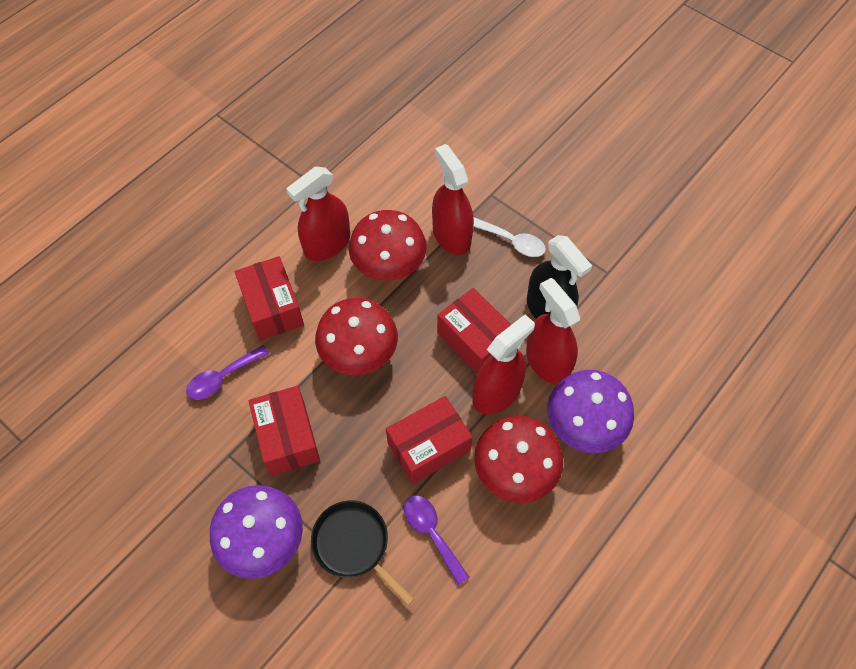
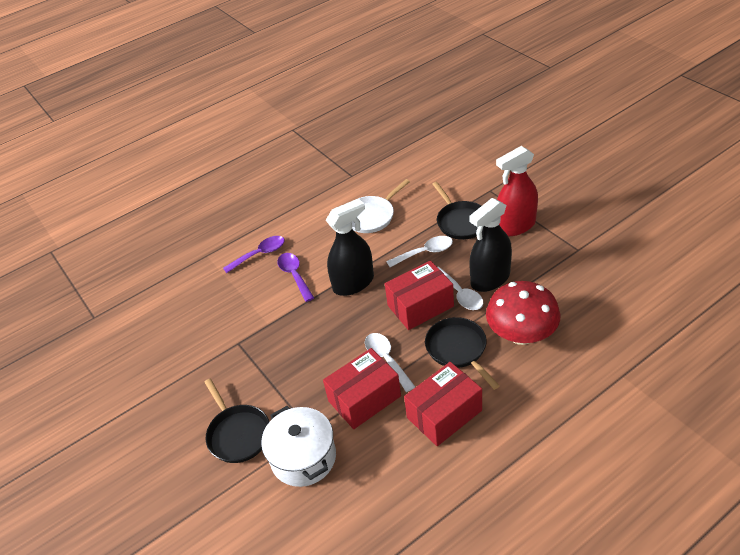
black pan: [311,501,414,606] = 1 -> [204,379,269,463] [425,317,500,390] [432,182,481,240] = 3
black spray bottle: [527,235,592,318] = 1 -> [326,198,374,296] [469,198,512,292] = 2
purple mushroom: [210,485,303,579] [547,370,634,453] = 2 -> none = 0
red box: [235,256,304,341] [249,386,320,476] [386,396,472,484] [437,288,511,374] = 4 -> [323,348,401,429] [385,261,454,330] [404,362,482,446] = 3
red mushroom: [315,298,398,375] [349,210,427,281] [474,416,563,503] = 3 -> [486,281,560,345] = 1
red spray bottle: [287,166,350,261] [432,144,474,255] [472,314,535,415] [526,278,580,385] = 4 -> [496,146,538,236] = 1
white pan: none = 0 -> [352,179,410,233] = 1
white pot: none = 0 -> [261,406,336,487] = 1
white spoon: [473,217,546,257] = 1 -> [365,333,415,392] [386,236,453,267] [438,267,483,310] = 3

